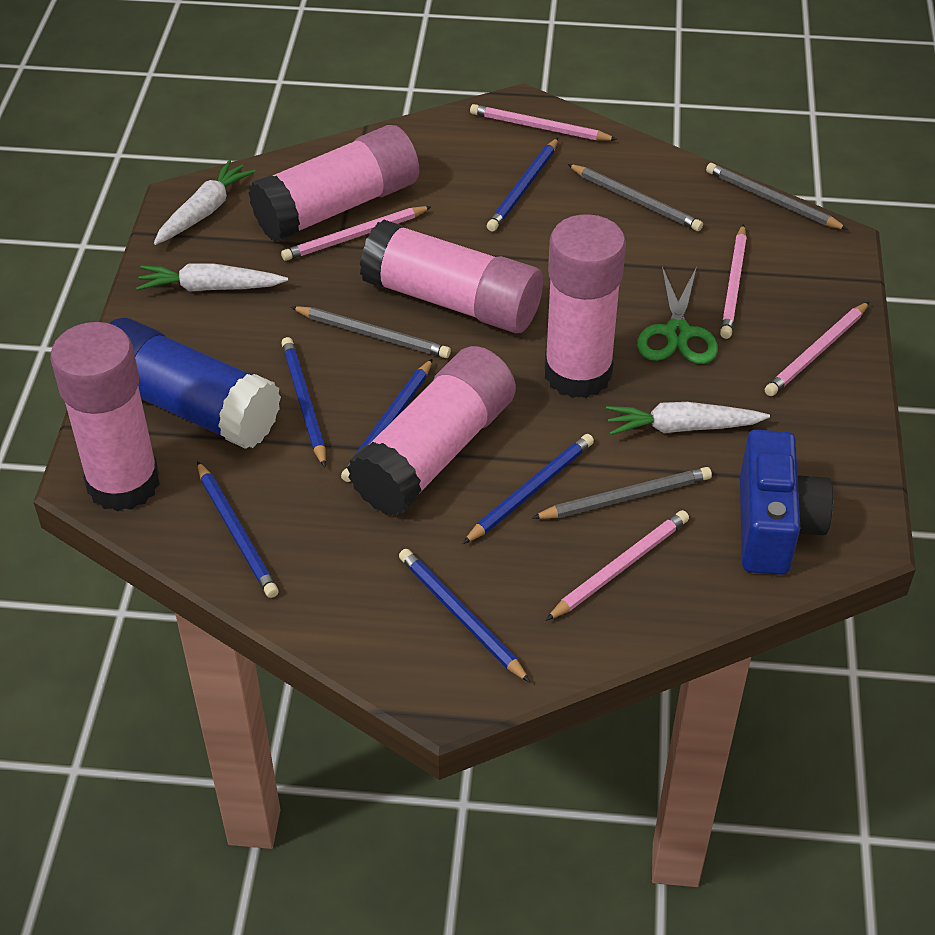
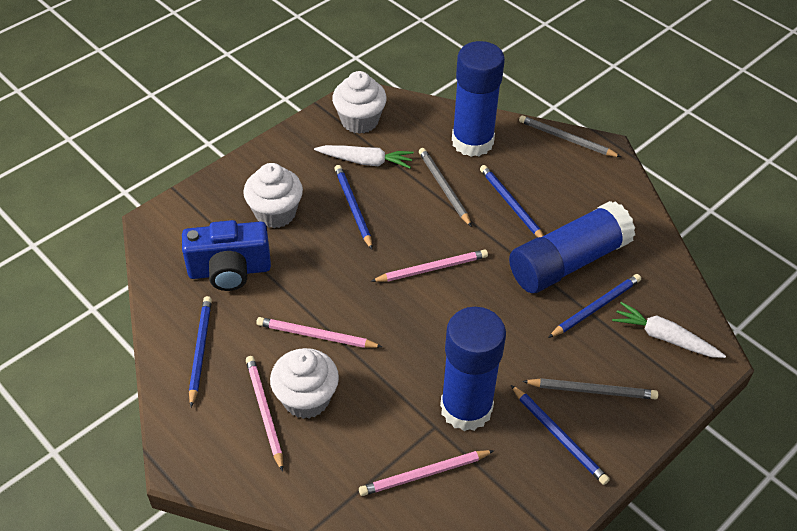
blue glue stick: [109,318,281,449] = 1 -> [440,307,506,431] [452,41,505,157] [509,201,635,293] = 3
blue pencil: [197,461,279,598] [281,337,326,467] [341,358,433,482] [399,549,530,682] [463,434,594,544] [487,138,558,231] = 6 -> [189,296,212,407] [334,165,372,249] [480,165,544,237] [511,385,610,485] [548,274,641,338] = 5
green scissors: [637,266,718,364] = 1 -> none = 0
grey pencil: [291,306,451,358] [532,467,712,519] [567,164,703,231] [706,163,848,230] = 4 -> [419,148,472,227] [519,115,621,157] [522,378,658,400] = 3
pink glue stick: [50,322,160,512] [248,125,419,242] [347,346,516,516] [360,219,543,333] [545,214,626,398] = 5 -> none = 0
pink pencil: [281,206,432,261] [470,104,617,141] [546,510,689,621] [720,224,747,339] [765,301,870,396] = 5 -> [246,356,283,472] [256,317,382,348] [359,450,494,496] [371,249,488,282] = 4
white carrot: [136,263,288,292] [154,160,256,245] [606,402,770,435] = 3 -> [314,145,414,169] [612,302,726,358] = 2
white cupcake: none = 0 -> [243,163,303,228] [270,348,339,419] [332,71,387,134] = 3

